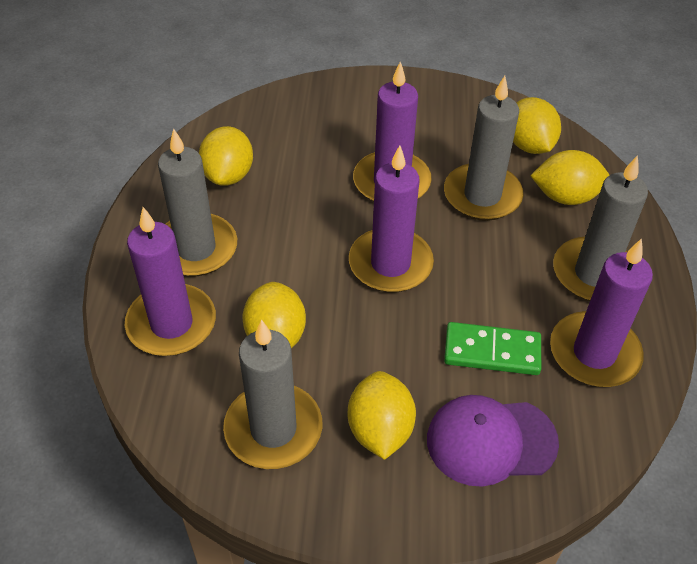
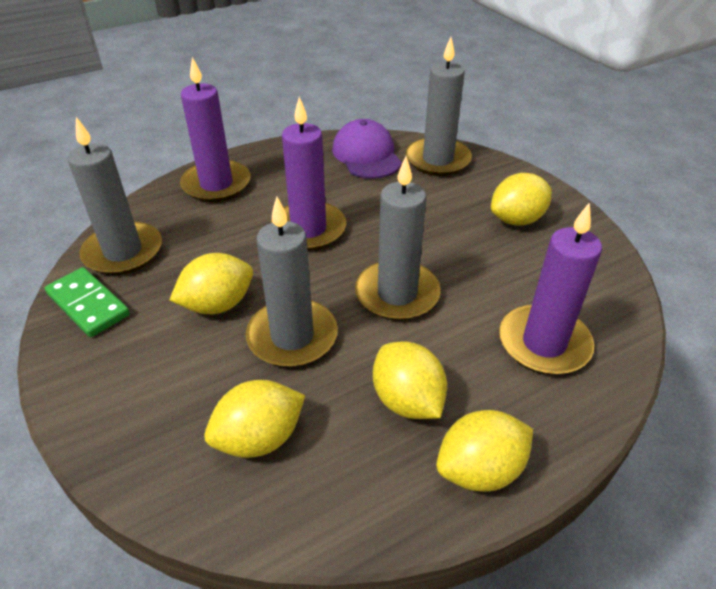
purple candle: [125,207,216,356] [349,145,434,293] [353,61,432,202] [550,238,653,387] = 4 -> [180,57,250,202] [270,97,346,250] [499,202,602,375] = 3

